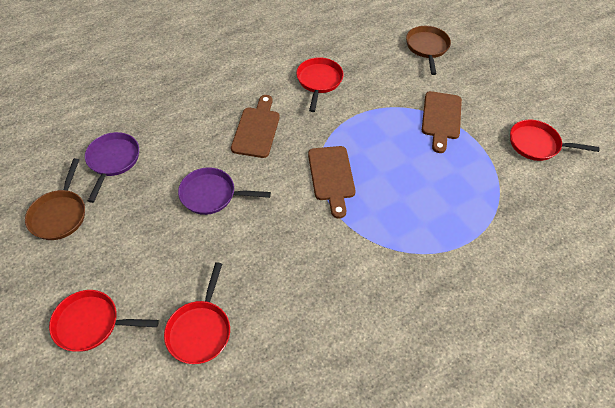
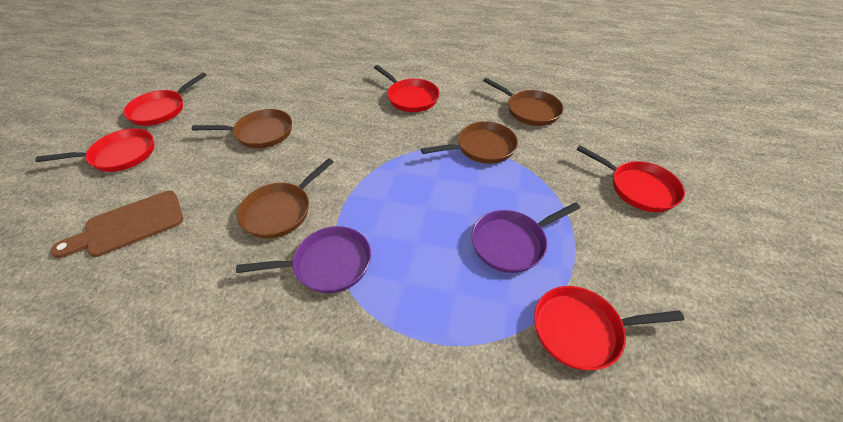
brown cutting board: [231,95,280,158] [308,146,356,219] [422,91,462,153] = 3 -> [50,191,183,258] = 1
brown pan: [25,158,85,240] [406,26,451,75] = 2 -> [192,109,292,148] [237,158,333,239] [421,121,518,164] [483,78,564,126] = 4
red pan: [49,290,159,352] [164,262,230,364] [296,57,344,112] [510,120,599,161] = 4 -> [35,128,154,172] [123,73,207,126] [374,65,440,112] [534,286,684,370] [576,145,685,212] = 5

